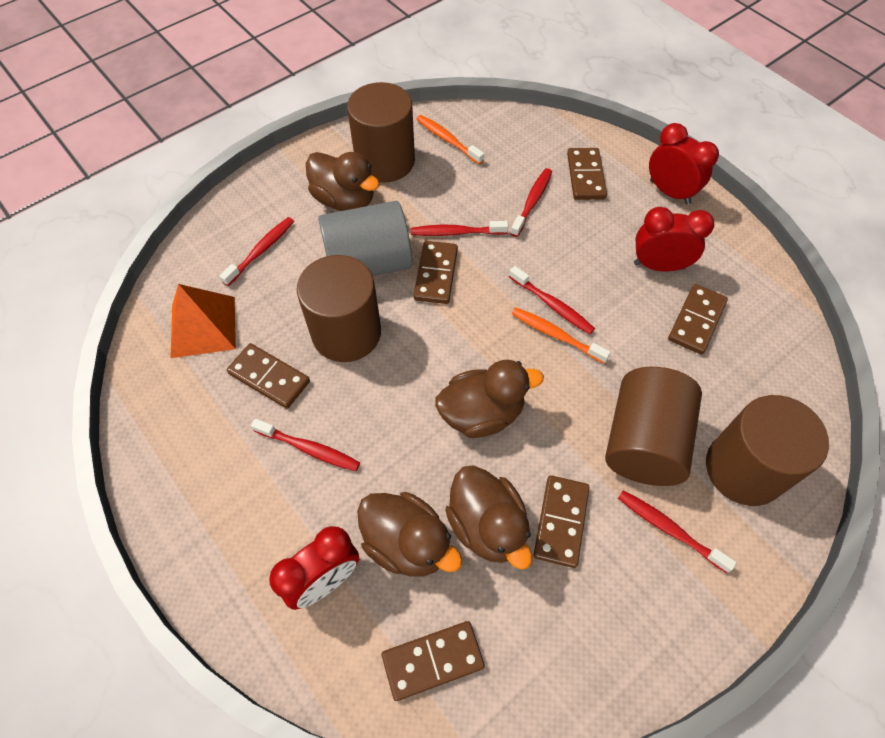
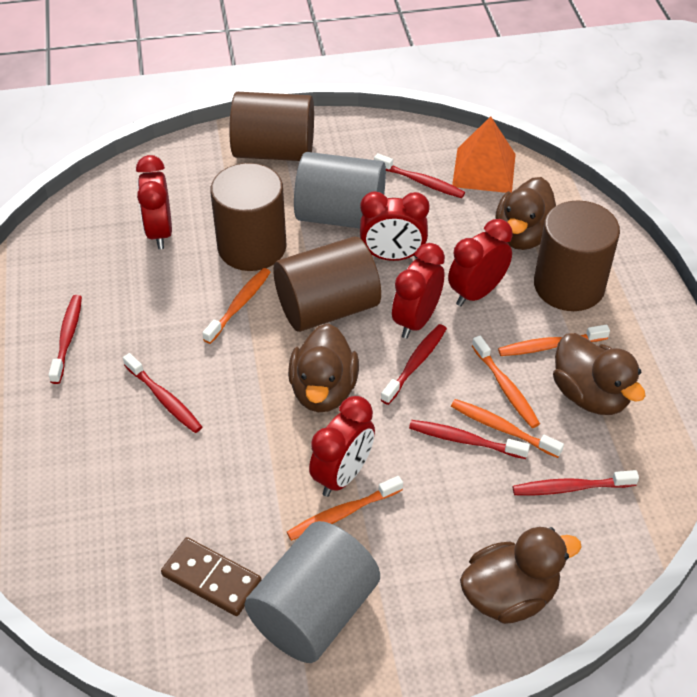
brown domino: [227,343,310,409] [382,621,485,701] [414,241,458,304] [534,475,590,568] [567,148,607,200] [668,284,728,355] = 6 -> [161,537,262,616] = 1
grey cylinder: [318,201,412,276] = 1 -> [245,521,380,663] [294,152,386,228] = 2
orange toothbrush: [416,115,484,164] [512,307,611,363] = 2 -> [202,268,271,344] [287,476,403,541] [451,399,564,458] [472,336,540,428] [498,325,610,356] = 5
red clock: [269,526,359,610] [634,207,714,272] [649,123,719,205] = 3 -> [136,155,172,249] [309,396,375,497] [360,191,430,261] [392,243,445,339] [448,219,513,306] = 5

